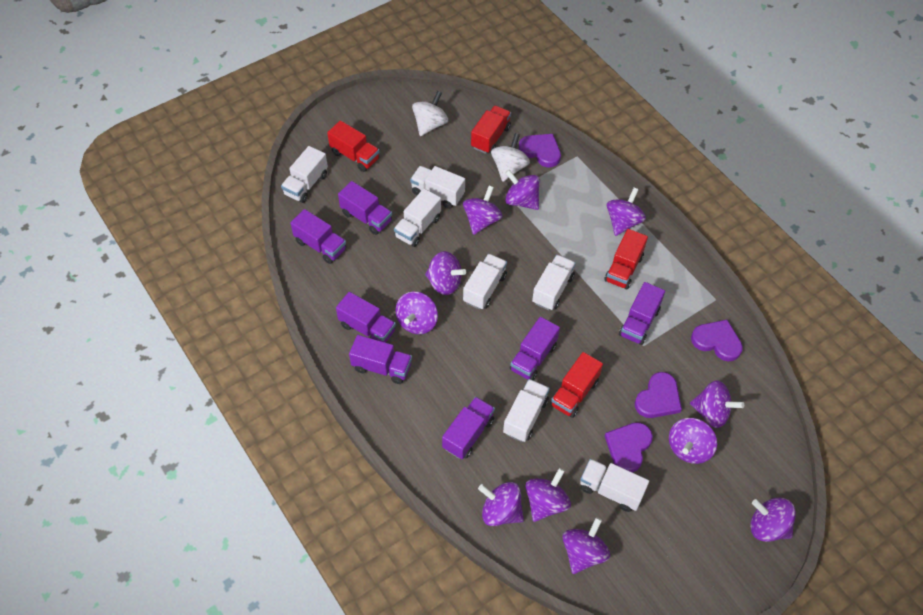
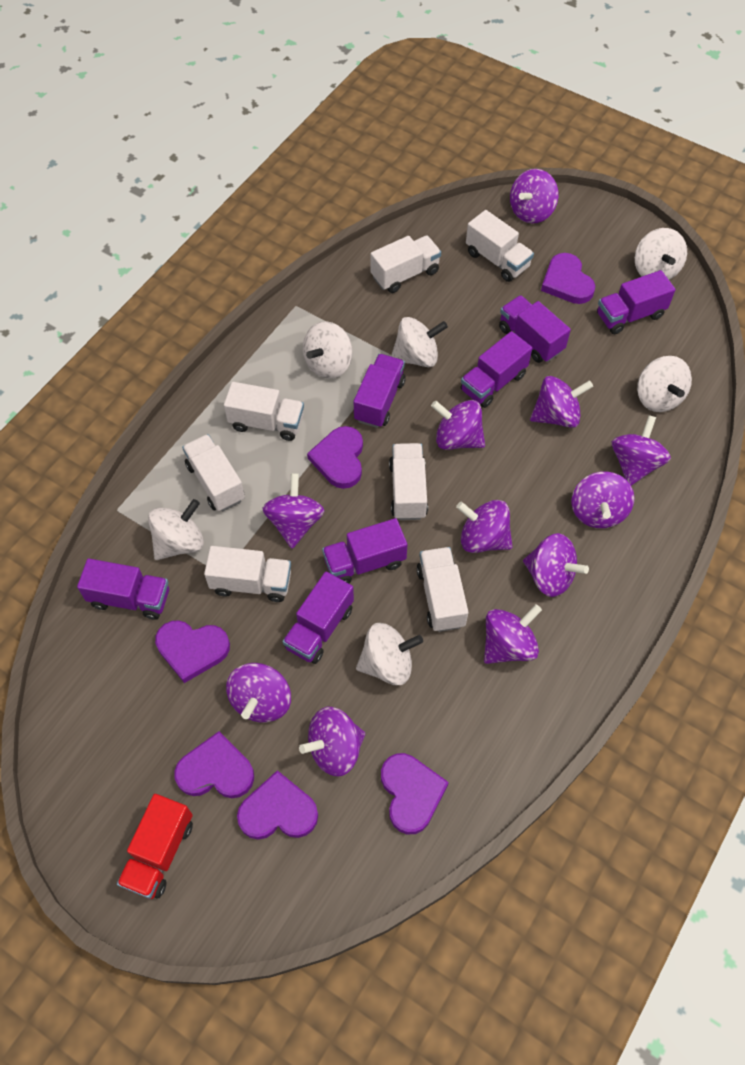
purple heart: [519,134,561,167] [605,422,653,473] [635,372,682,418] [691,320,743,361] = 4 -> [155,620,230,683] [174,731,254,798] [237,770,318,840] [307,426,363,489] [381,753,449,834] [541,253,595,304] = 6
red truck: [327,120,379,172] [471,106,511,154] [550,352,603,418] [604,229,648,290] = 4 -> [117,794,193,899] = 1
white spinning top: [412,91,448,136] [491,133,530,182] = 2 -> [148,499,204,560] [303,321,353,379] [356,623,423,685] [391,317,448,367] [635,228,687,280] [637,356,692,412] = 6

